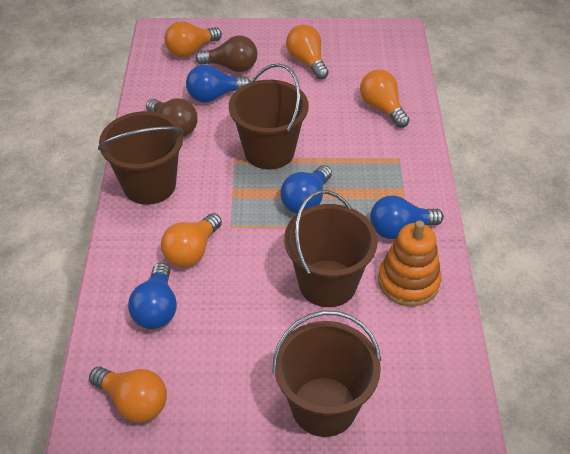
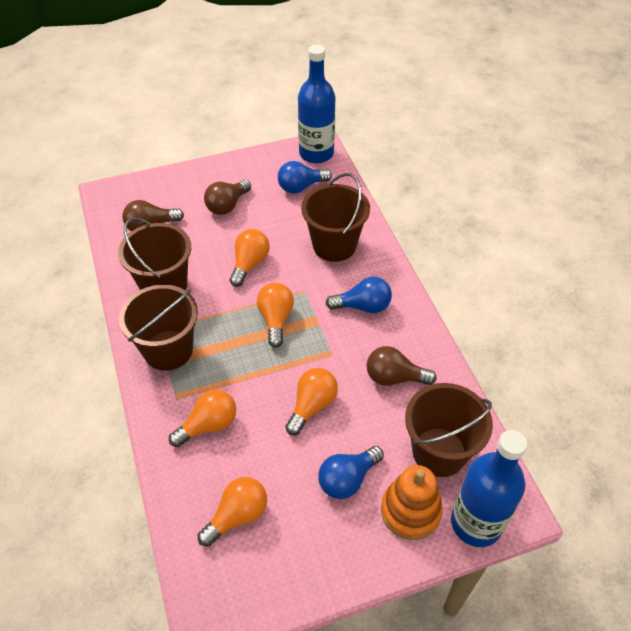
blue bottle: none = 0 -> [298,45,335,163] [451,430,527,547] = 2
blue light bulb: [128,263,177,329] [186,65,251,103] [280,165,332,214] [370,196,444,239] = 4 -> [278,161,332,193] [318,446,384,499] [326,277,392,313] = 3
brown light bulb: [146,98,198,137] [196,35,257,72] = 2 -> [122,200,184,231] [204,180,251,215] [367,346,436,386] = 3

